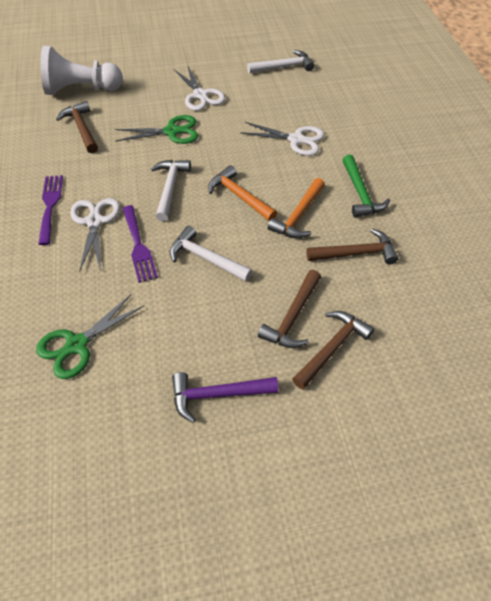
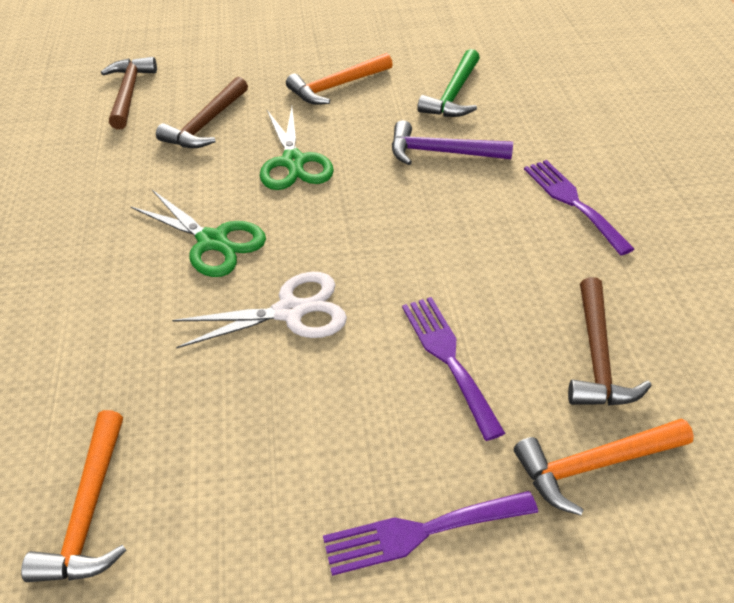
brown hammer: [56,101,98,153] [258,270,321,348] [292,311,374,389] [306,228,398,264] = 4 -> [101,57,157,129] [156,77,248,148] [568,277,652,406] = 3
orange hammer: [208,165,277,221] [268,178,325,238] = 2 -> [21,410,126,582] [286,53,393,105] [514,418,694,516] = 3
purple fork: [38,175,63,245] [122,205,158,283] = 2 -> [323,491,538,576] [402,297,505,441] [524,160,634,256] = 3
white hammer: [151,160,191,221] [170,226,252,281] [247,50,314,74] = 3 -> none = 0
white pawn: [40,45,123,95] = 1 -> none = 0
white scissors: [70,198,120,272] [174,65,225,111] [240,122,324,156] = 3 -> [172,272,347,348] = 1

